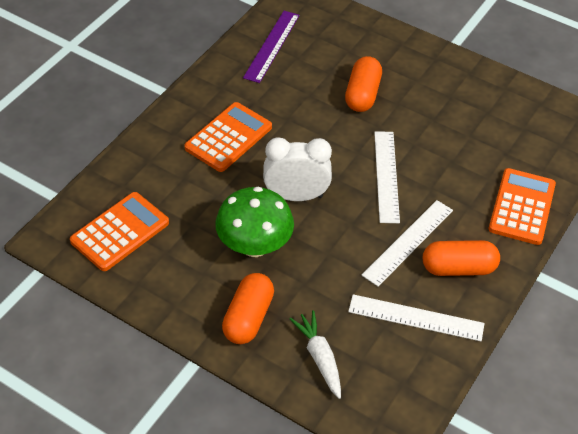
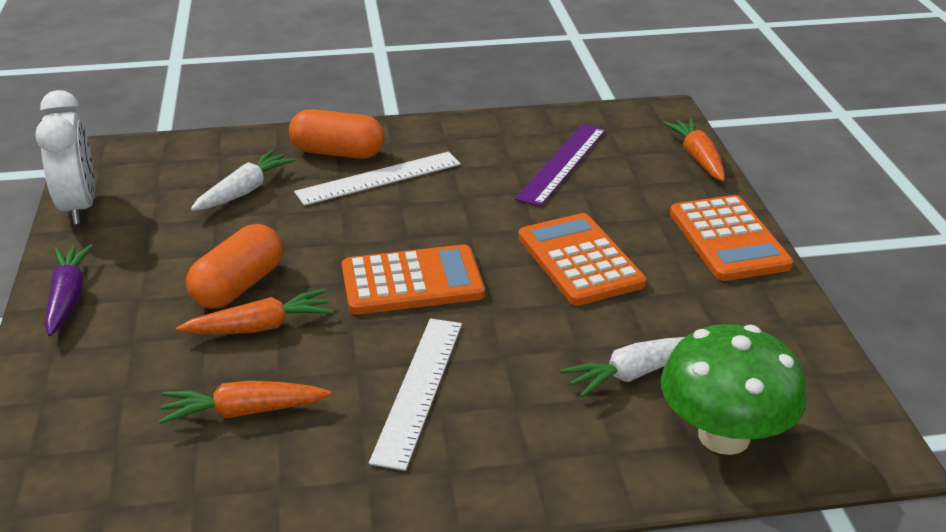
orange capsule: [222,273,274,344] [345,56,382,112] [423,240,500,276] = 3 -> [186,224,283,309] [289,109,385,159] = 2
orange carrot: none = 0 -> [159,381,331,424] [176,289,333,334] [663,118,725,182] = 3
purple carrot: none = 0 -> [45,244,93,336] = 1
white carrot: [289,310,341,399] = 1 -> [191,150,296,211] [560,337,685,398] = 2
white ruler: [348,294,484,341] [362,200,453,287] [374,131,400,223] = 3 -> [294,152,461,206] [369,318,462,471] = 2

